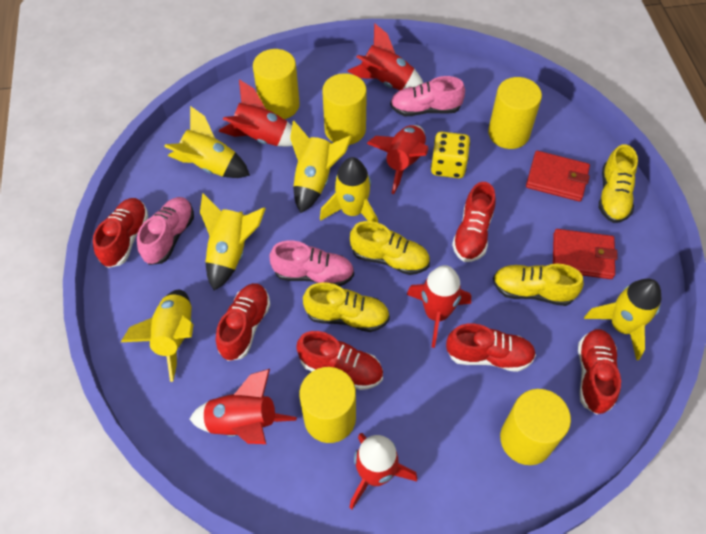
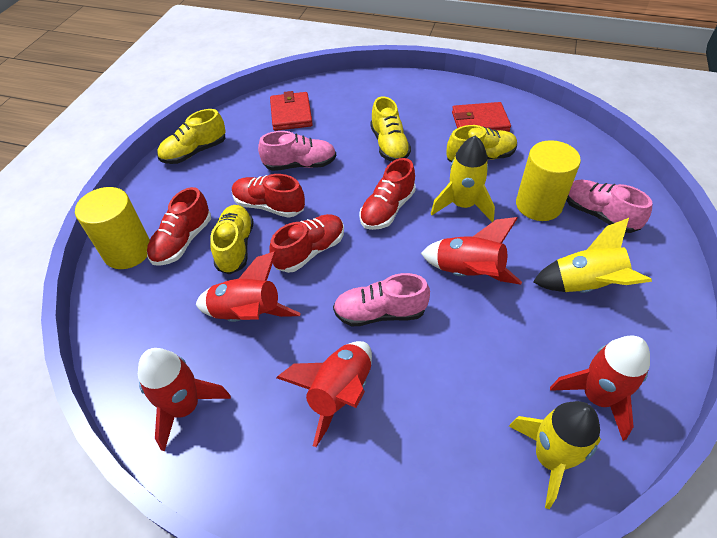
red rocket: [190,369,297,444] [218,80,293,146] [347,24,423,91] [349,433,417,509] [367,125,429,194] [407,265,471,348] = 6 -> [138,348,231,451] [196,251,301,322] [276,341,372,447] [421,217,522,285] [550,335,650,441] = 5
red shoe: [93,198,148,268] [216,283,270,361] [296,331,383,390] [446,323,536,372] [452,182,496,262] [578,329,621,414] = 6 -> [147,187,211,266] [232,174,305,218] [269,214,344,273] [359,158,416,230] = 4
yellow cylinder: [253,49,300,119] [299,367,356,443] [322,73,367,145] [488,77,542,149] [500,389,571,465] = 5 -> [75,187,150,269] [516,140,581,221] = 2
yellow dice: [431,132,470,178] = 1 -> none = 0
yellow rocket: [121,290,194,382] [164,106,250,178] [200,193,266,291] [290,121,352,213] [320,157,378,223] [584,278,661,361] = 6 -> [431,136,495,222] [509,401,601,509] [533,218,652,293] = 3

